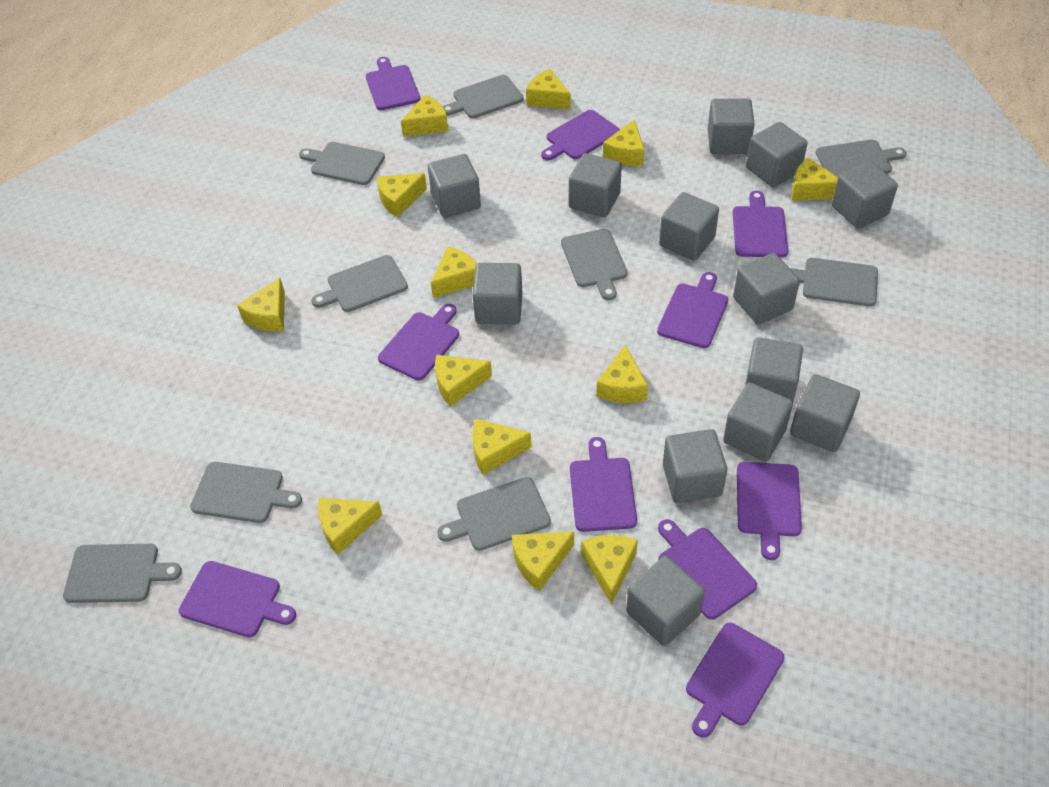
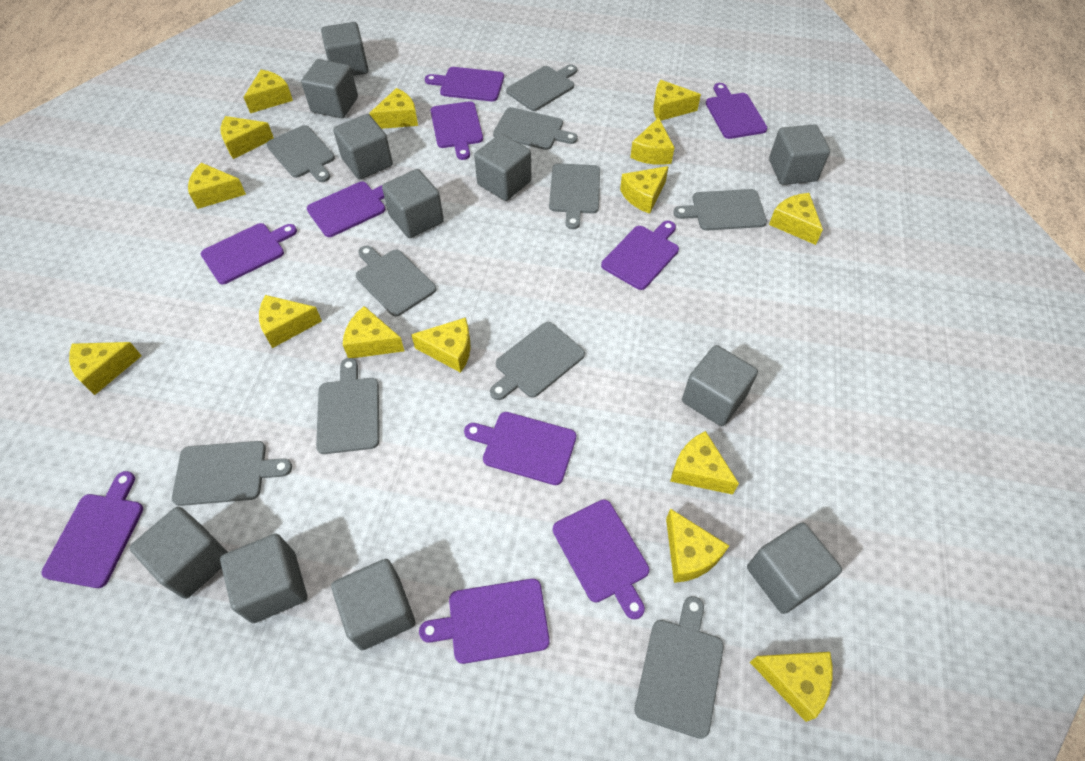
grey cube: [428,154,481,218] [472,263,522,324] [569,153,622,217] [626,556,705,646] [659,192,719,261] [663,429,727,503] [708,99,755,154] [723,383,793,461] [733,253,800,324] [745,337,803,401] [746,122,808,187] [790,374,860,452] [832,161,898,229] = 13 -> [130,507,228,599] [220,534,307,623] [301,59,358,118] [321,22,369,76] [331,559,415,650] [333,114,393,180] [382,169,444,238] [474,134,531,201] [682,345,758,426] [747,522,842,614] [769,124,830,185] = 11
grey cutting board: [63,544,182,603] [190,462,302,523] [299,142,385,185] [311,255,408,312] [437,477,551,551] [443,75,524,118] [561,229,628,300] [790,258,878,307] [816,139,907,177] = 9 -> [172,441,292,506] [266,125,335,182] [316,358,379,454] [356,245,436,317] [490,322,585,400] [493,107,578,150] [506,65,577,111] [549,163,600,229] [635,596,724,739] [673,189,767,231] = 10
yellow cheese: [237,278,285,332] [318,498,382,555] [377,173,427,217] [401,95,448,137] [431,246,477,298] [435,355,492,407] [472,419,532,475] [512,532,574,591] [526,69,571,110] [581,535,638,605] [597,345,648,403] [603,119,645,166] [791,157,838,201] = 13 -> [69,342,142,395] [188,163,246,209] [221,116,274,159] [244,70,293,113] [259,295,322,348] [343,306,404,358] [369,88,418,129] [411,317,471,373] [620,166,669,214] [630,117,675,165] [654,80,701,121] [666,509,729,583] [670,431,739,495] [750,652,833,722] [769,193,823,245] = 15

